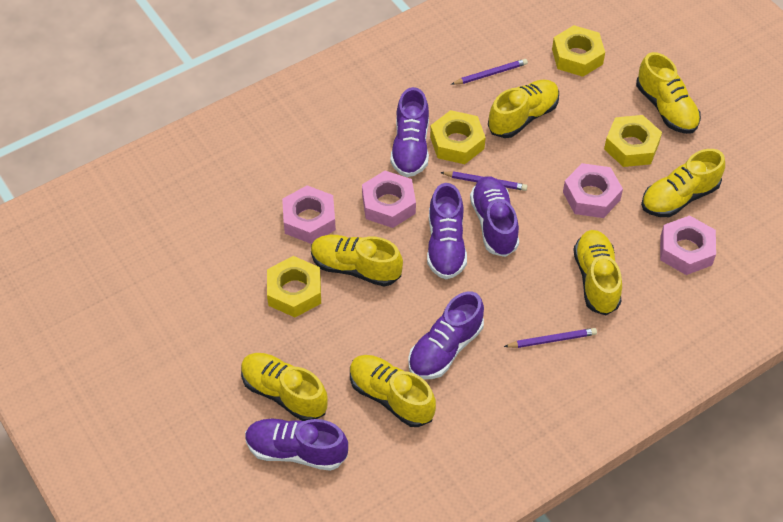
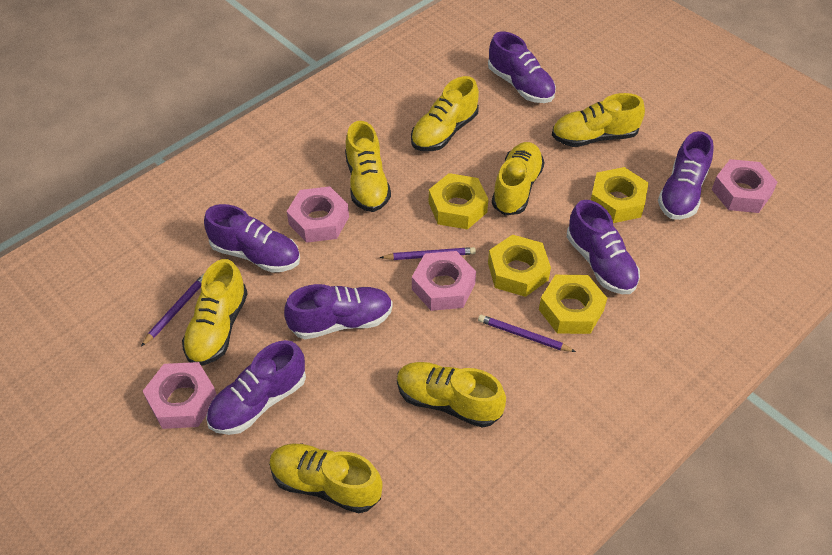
purple shoe: [245,418,348,471] [390,87,429,177] [408,291,484,379] [427,183,467,279] [470,176,519,257] = 5 -> [204,204,300,273] [206,340,306,435] [284,284,393,339] [488,32,556,103] [567,200,640,294] [658,131,714,220] = 6

